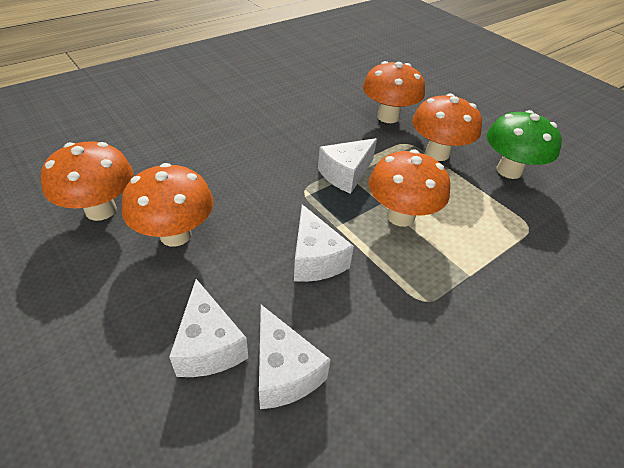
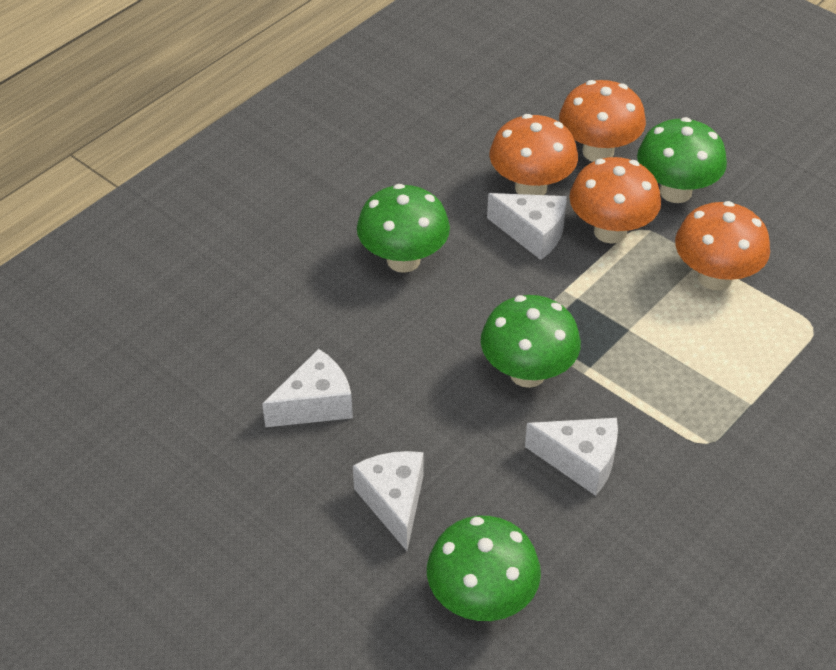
green mushroom: [487,110,562,179] = 1 -> [357,184,450,273] [427,516,541,621] [481,295,581,388] [637,117,727,203] = 4
orange mushroom: [41,141,134,221] [122,163,213,246] [363,61,425,123] [368,150,450,227] [412,93,482,161] = 5 -> [490,114,578,195] [559,80,646,162] [569,157,661,244] [675,201,770,290] = 4

